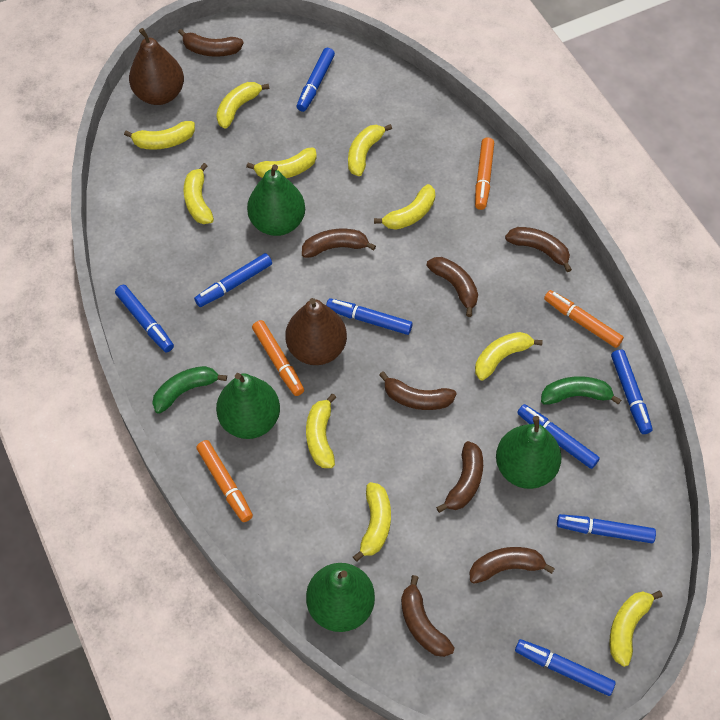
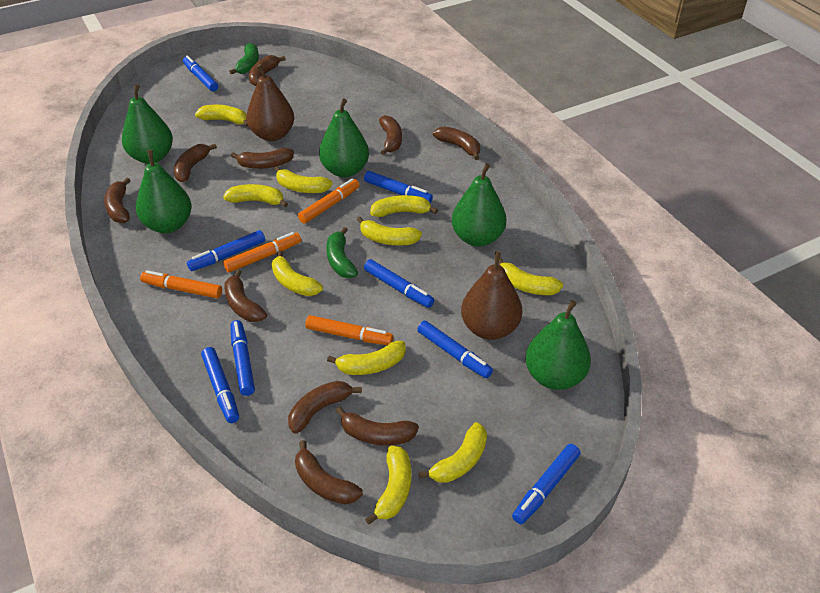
brown banana: [178,29,244,57] [302,229,376,258] [379,371,457,410] [401,575,455,657] [426,257,478,317] [436,441,483,513] [469,547,555,584] [505,227,572,272] = 8 -> [104,178,131,223] [174,144,217,182] [224,270,267,322] [231,148,294,169] [249,55,286,86] [288,381,362,433] [295,440,363,504] [336,407,419,445] [379,115,402,155] [433,126,480,160] = 10
green pear: [216,373,280,439] [247,164,305,236] [306,563,375,632] [496,416,562,489] = 4 -> [122,84,173,164] [136,150,192,233] [319,99,369,177] [452,163,506,246] [525,300,591,390] = 5

